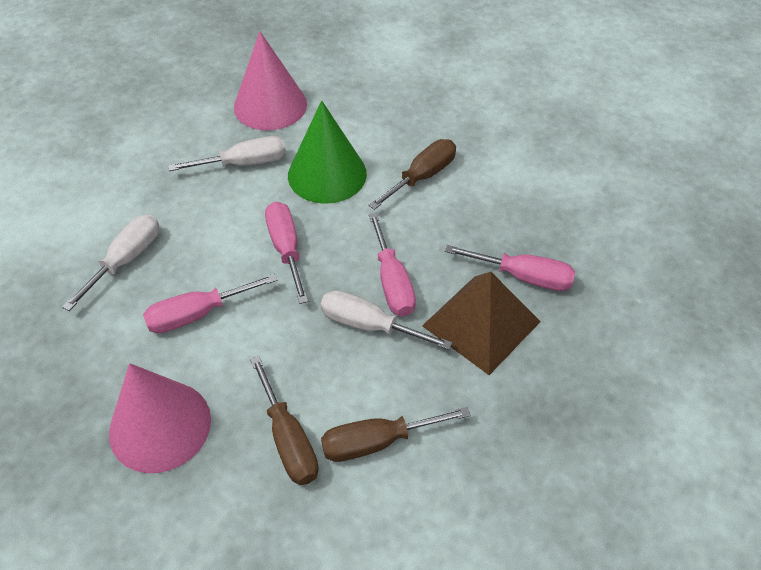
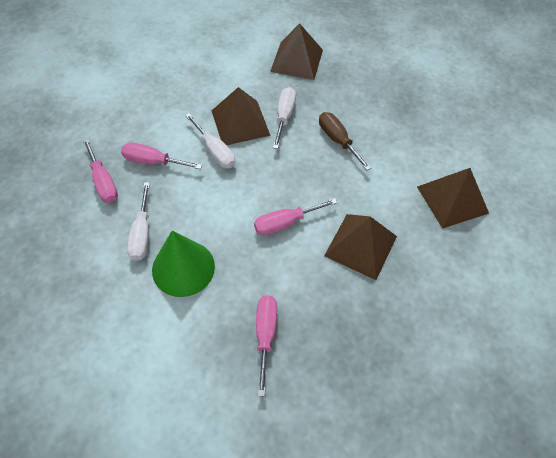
brown pyramid: [422,272,541,375] = 1 -> [212,87,271,145] [270,23,323,80] [324,214,397,280] [417,168,489,229] = 4
brown screwdriver: [250,356,319,485] [321,407,471,462] [369,139,456,210] = 3 -> [319,112,371,171] = 1
pink cone: [109,363,211,473] [234,31,307,130] = 2 -> none = 0

